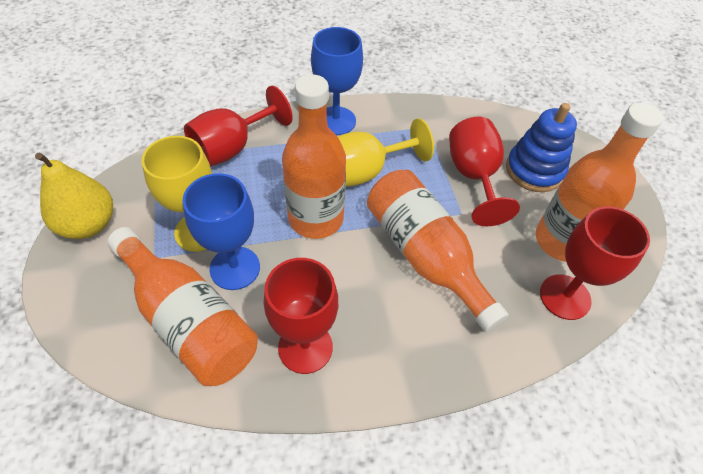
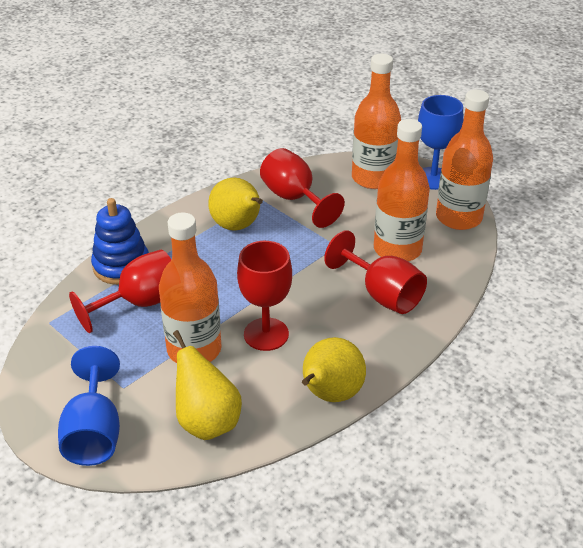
yellow goblet: [142,136,212,252] [337,118,434,187] = 2 -> none = 0
yellow pear: [35,153,113,239] = 1 -> [173,330,242,440] [208,178,263,231] [302,337,366,402] = 3

